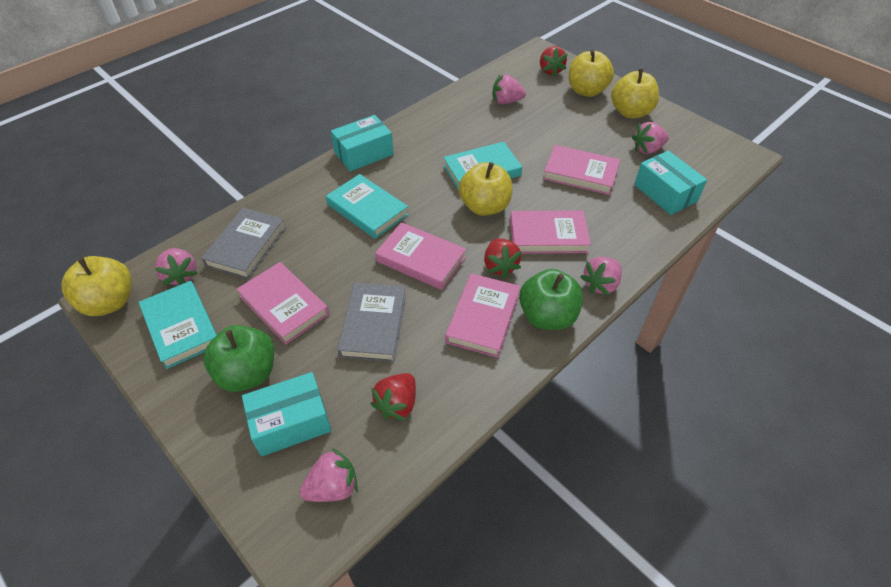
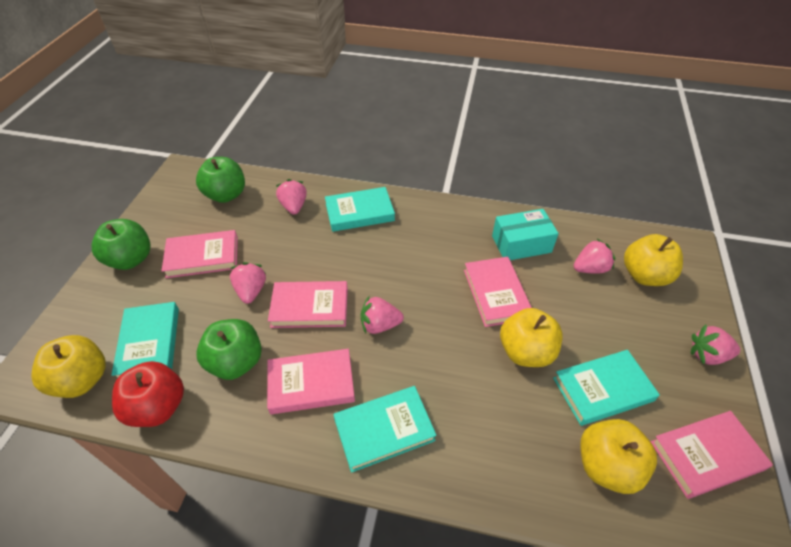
green apple: [203,325,274,392] [519,269,583,330] = 2 -> [92,219,151,270] [196,157,245,203] [196,319,262,380] = 3
grey book: [201,208,286,279] [337,283,406,362] = 2 -> none = 0
red apple: none = 0 -> [112,361,184,427] = 1
red strawberry: [370,373,416,421] [484,238,522,278] [540,46,567,77] = 3 -> none = 0
turquoise book: [139,281,217,369] [326,174,409,239] [443,142,522,190] = 3 -> [111,302,179,378] [325,187,395,232] [333,386,436,473] [553,350,660,426] = 4
turquoise box: [242,372,331,456] [331,115,394,171] [634,151,707,215] = 3 -> [492,209,559,260] = 1

